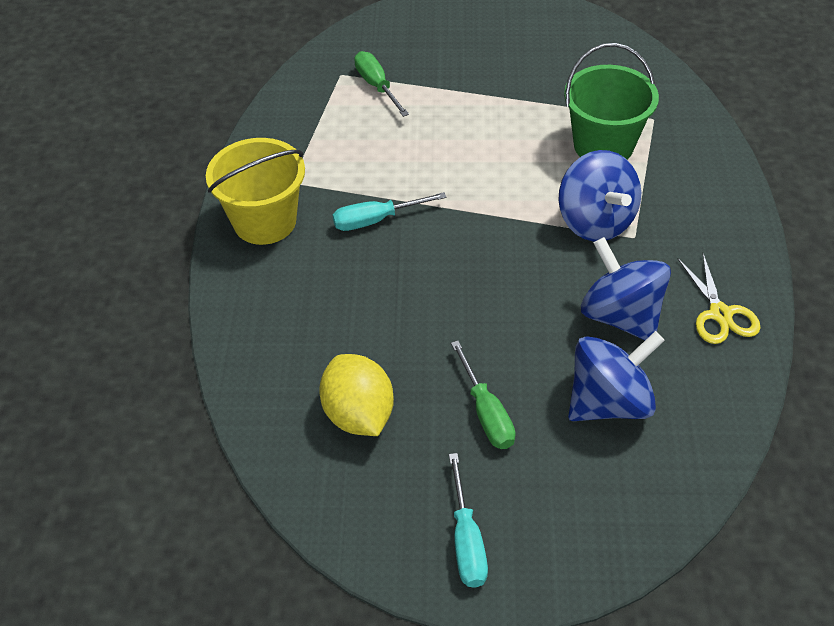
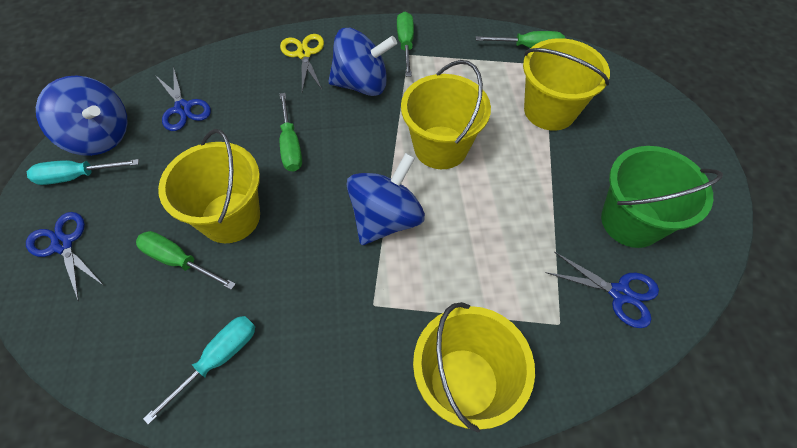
blue scissors: none = 0 -> [26,212,103,301] [155,67,211,131] [546,252,659,328] = 3
green screwdriver: [354,51,409,117] [451,341,515,449] = 2 -> [136,231,236,290] [280,93,302,172] [397,12,414,77] [476,31,565,48] = 4
yellow bucket: [206,138,305,245] = 1 -> [158,129,260,243] [401,60,491,169] [413,302,535,432] [523,38,610,131] = 4
yellow lemon: [319,354,394,436] = 1 -> none = 0

